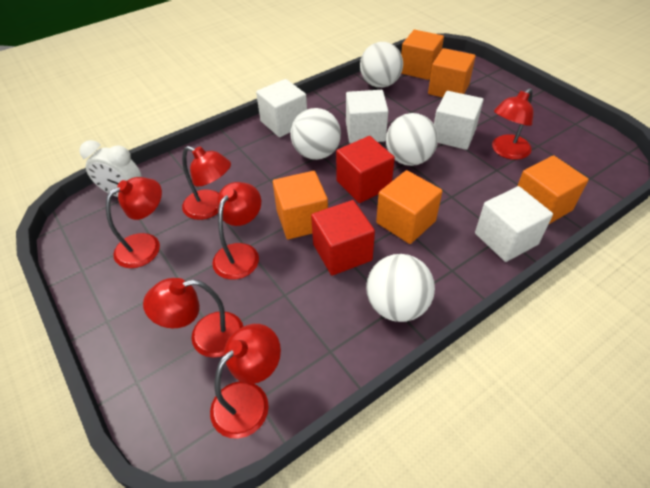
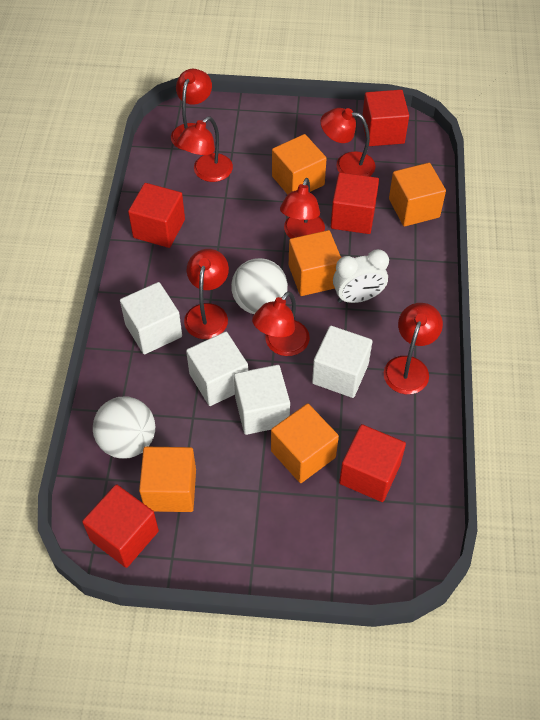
red cube: [311,200,375,276] [336,136,395,203] = 2 -> [82,484,159,568] [128,183,185,248] [331,172,379,234] [339,424,406,502] [363,90,409,146] = 5
red lamp: [106,177,162,268] [143,278,243,358] [182,146,231,220] [210,324,281,439] [212,182,261,280] [492,88,534,160] = 6 -> [171,69,212,150] [177,116,233,182] [184,249,229,339] [252,291,310,356] [280,178,325,239] [320,108,376,176] [384,303,443,394] = 7
white ball: [291,108,341,160] [360,42,403,88] [366,254,435,322] [386,113,438,166] = 4 -> [93,397,155,459] [231,258,288,314] = 2

